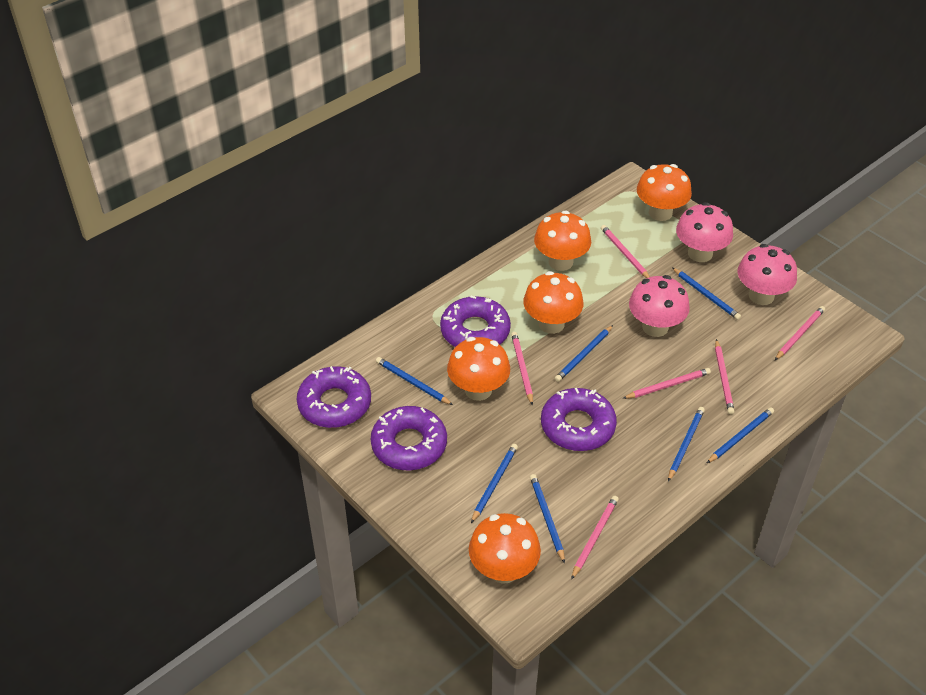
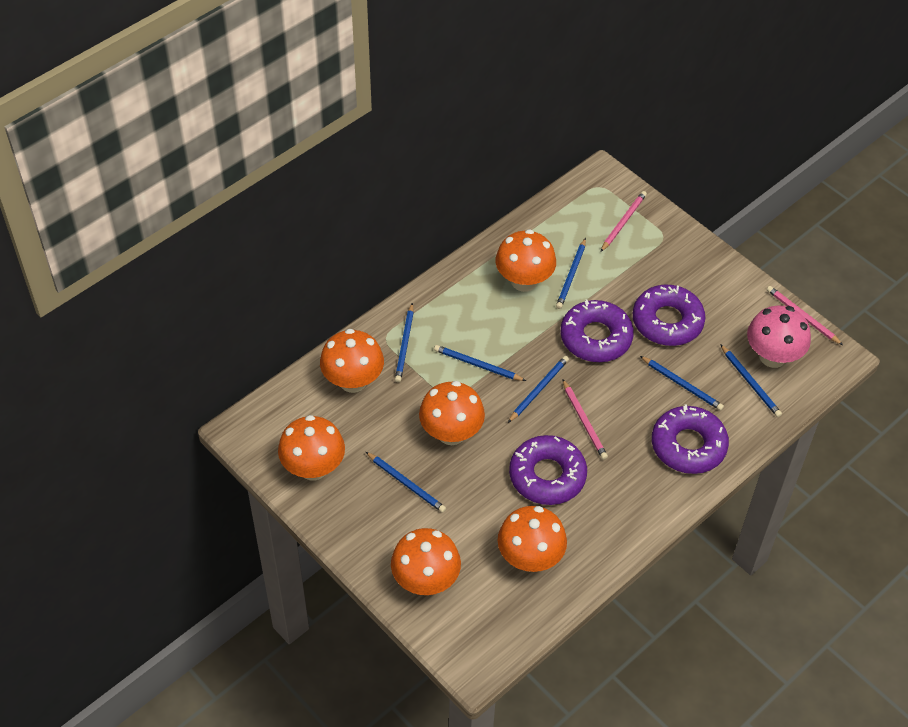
orange mushroom: [447,337,510,401] [469,513,541,584] [523,271,584,334] [534,211,591,271] [637,164,692,221] = 5 -> [278,415,345,480] [320,329,384,393] [391,528,461,595] [419,381,485,445] [495,229,556,292] [498,506,567,572] = 6
pink mushroom: [629,275,690,337] [676,202,733,262] [737,244,797,305] = 3 -> [747,306,811,368] = 1
pink pencil: [511,332,533,405] [571,496,619,580] [601,225,650,278] [622,368,711,399] [715,339,734,414] [775,306,825,360] = 6 -> [562,379,608,460] [601,191,647,252] [767,286,843,345] = 3

